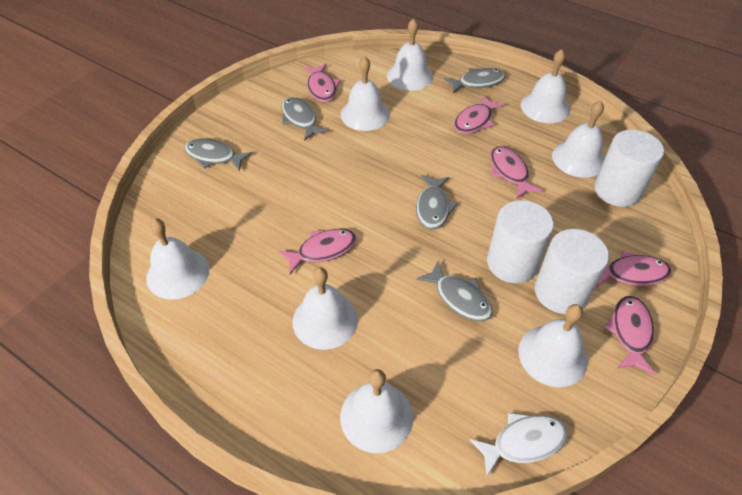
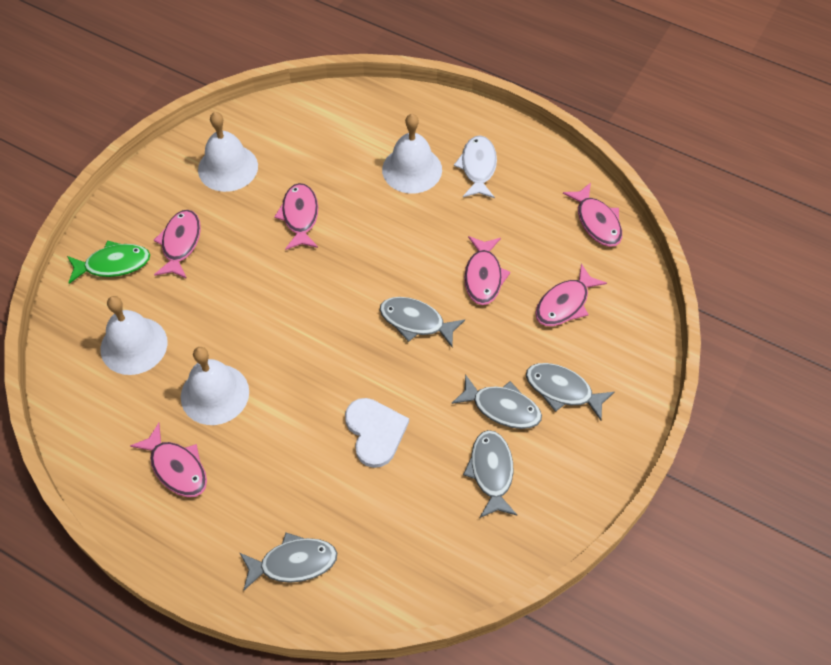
green fish: none = 0 -> [67,241,150,284] = 1
white bell: [146,218,209,300] [292,267,358,350] [340,369,413,453] [341,56,390,131] [387,18,433,91] [519,304,588,387] [521,49,570,123] [552,101,605,178] = 8 -> [101,296,168,375] [181,347,249,425] [198,112,258,192] [382,114,442,194] = 4
white cylinder: [487,200,554,283] [534,229,609,314] [594,130,664,207] = 3 -> none = 0
white heart: none = 0 -> [345,398,409,468] = 1

